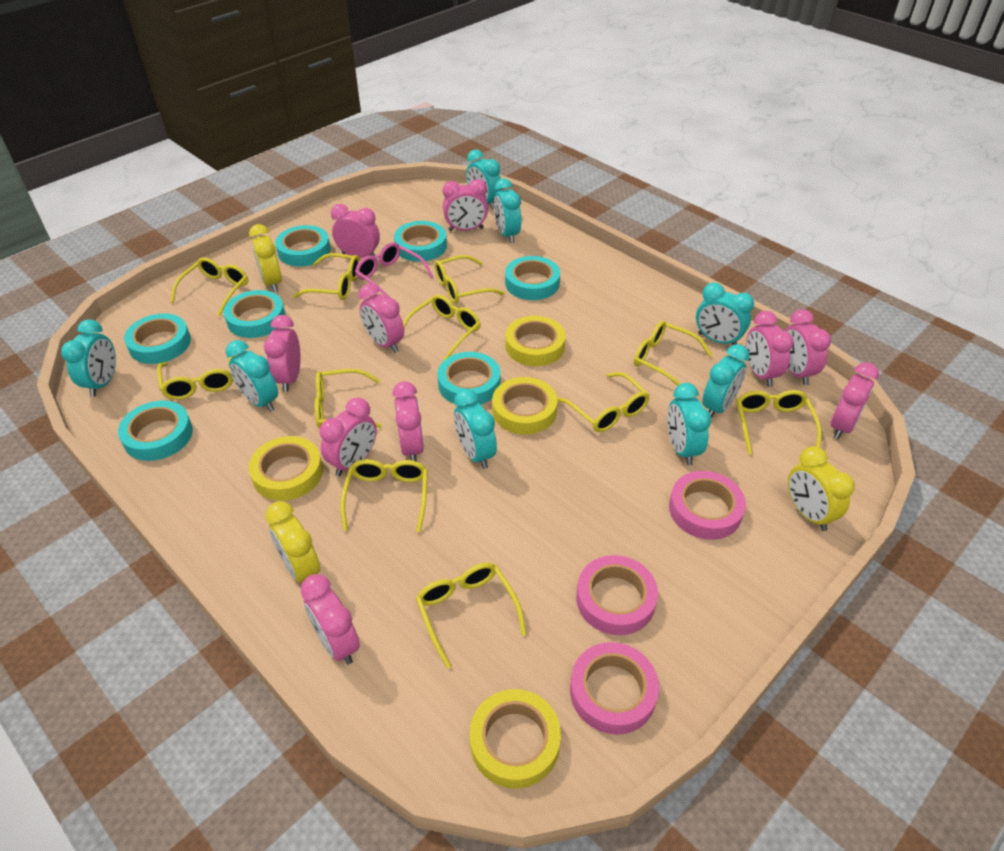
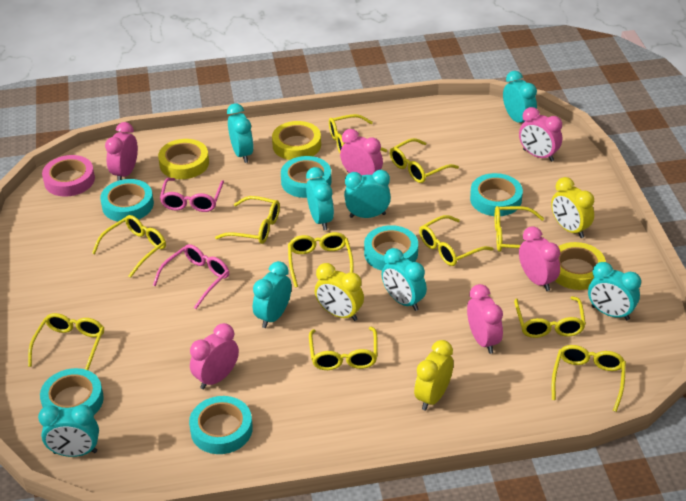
pink clock: [264,315,301,392] [300,574,360,665] [320,397,377,476] [331,204,380,258] [359,284,404,353] [392,381,424,461] [443,179,488,231] [746,311,794,387] [784,309,831,385] [831,362,879,439] = 10 -> [105,122,138,181] [190,323,239,389] [340,129,383,175] [467,284,503,354] [519,107,562,162] [519,226,560,291] = 6
pink glasses: [355,242,433,298] = 1 -> [153,244,229,309] [160,178,224,212] = 2
pink tape: [570,642,659,735] [576,555,658,635] [669,471,746,540] = 3 -> [42,155,95,197] = 1
turquoise tape: [118,401,193,461] [124,314,191,364] [223,290,286,338] [275,225,331,267] [394,221,447,262] [437,352,501,404] [505,256,560,300] = 7 -> [40,368,104,415] [100,179,154,222] [189,396,253,454] [281,156,332,198] [364,225,418,271] [470,173,523,216] = 6
yellow tape: [249,436,323,501] [469,689,561,789] [492,377,558,435] [505,316,566,366] = 4 -> [158,139,209,179] [272,121,321,160] [555,242,606,290] = 3

